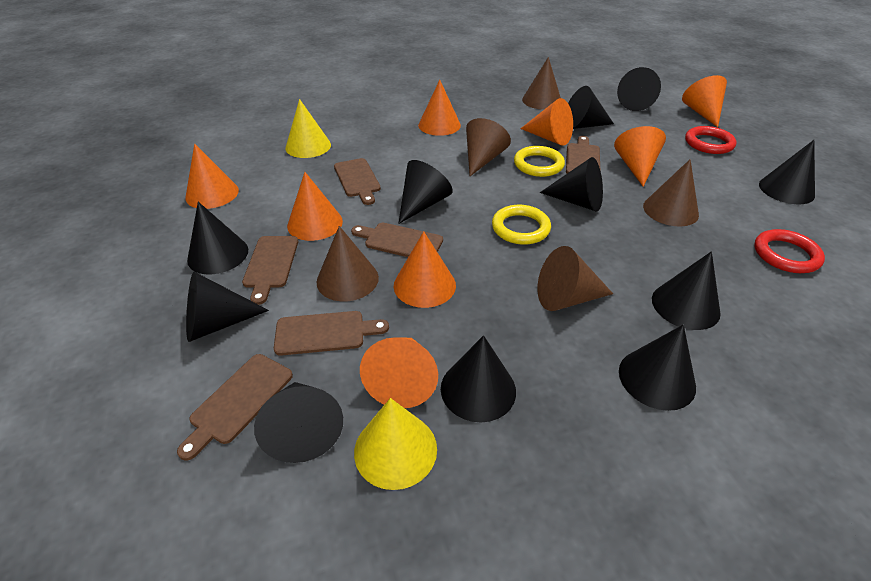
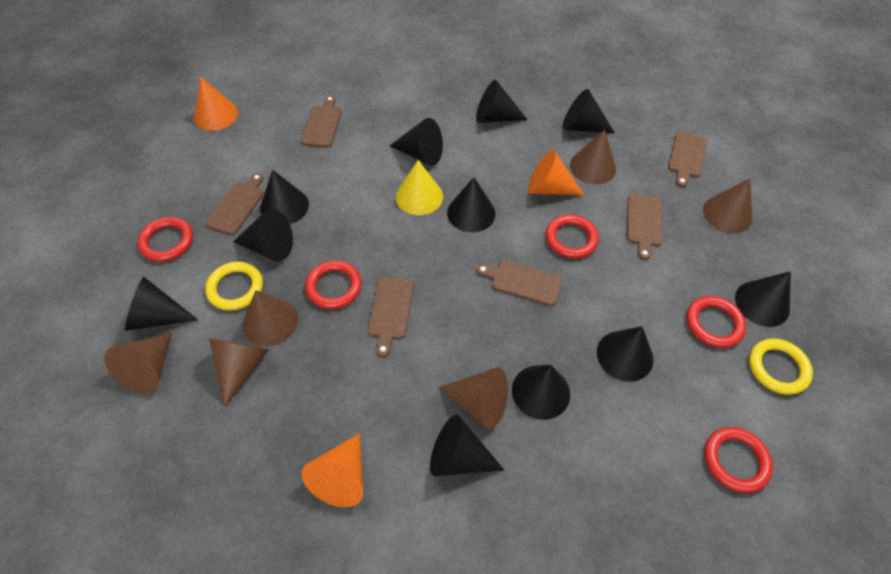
brown cone: [316,226,379,302] [466,118,511,176] [522,57,561,110] [537,246,613,311] [643,159,699,227] = 5 -> [104,333,172,394] [209,338,269,407] [243,290,298,346] [439,367,508,429] [570,129,616,184] [703,178,752,233] = 6
orange cone: [185,144,239,209] [287,172,343,241] [360,337,438,408] [394,231,456,308] [418,80,461,136] [520,98,573,146] [614,126,666,187] [682,75,727,127] = 8 -> [194,77,238,131] [302,433,363,507] [528,150,585,196] = 3
red ring: [685,126,737,154] [754,229,825,273] = 2 -> [137,217,193,262] [305,260,362,309] [546,214,599,259] [687,296,746,348] [704,427,773,493] = 5
yellow cone: [285,99,331,158] [354,398,437,490] = 2 -> [396,160,443,215] = 1

